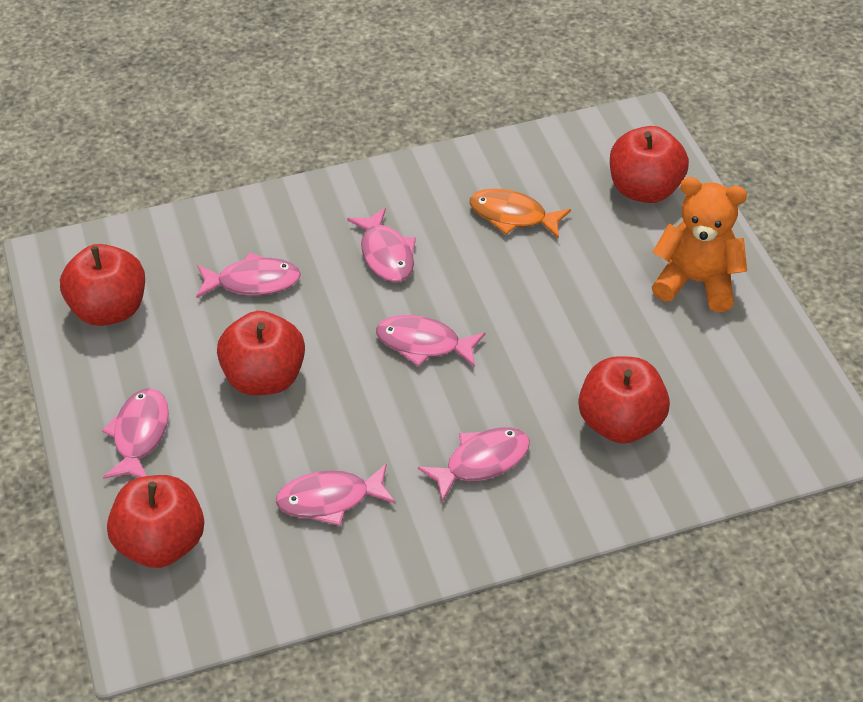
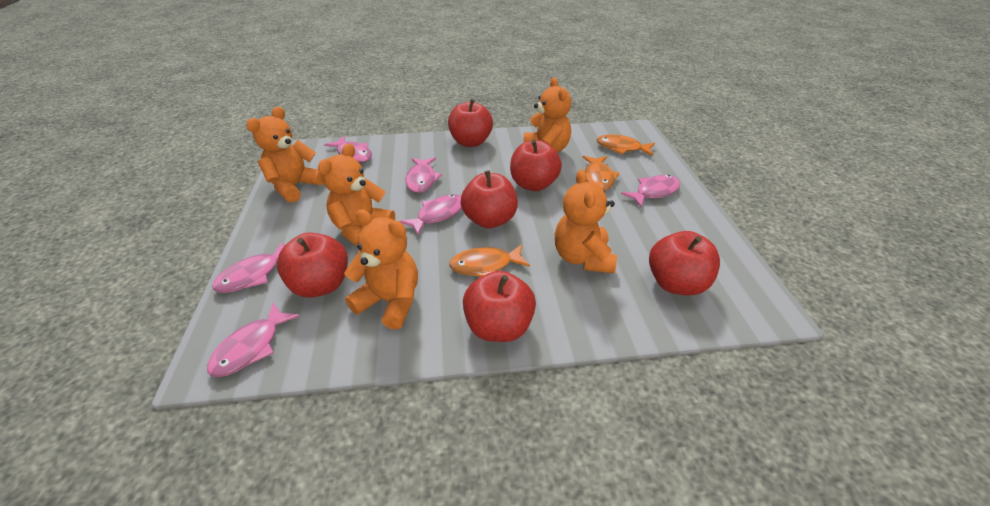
orange fish: [469,189,571,239] = 1 -> [449,244,530,277] [583,156,619,191] [597,134,655,156] = 3
orange teddy bear: [652,177,747,312] = 1 -> [246,107,324,203] [318,143,395,246] [344,210,418,330] [523,77,572,152] [555,169,617,273] = 5
red apple: [60,244,145,326] [107,475,204,568] [217,311,305,395] [578,356,670,444] [610,126,689,203] = 5 -> [277,232,348,298] [448,99,493,147] [461,171,518,228] [463,271,536,342] [510,139,562,191] [649,231,720,296] = 6

